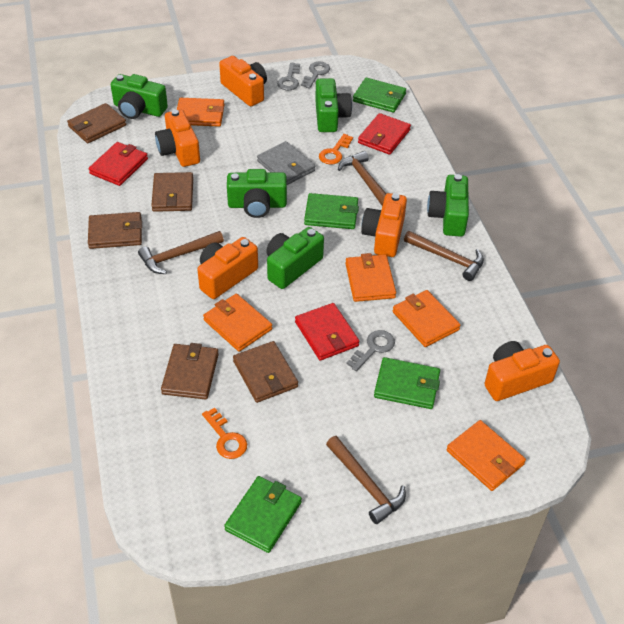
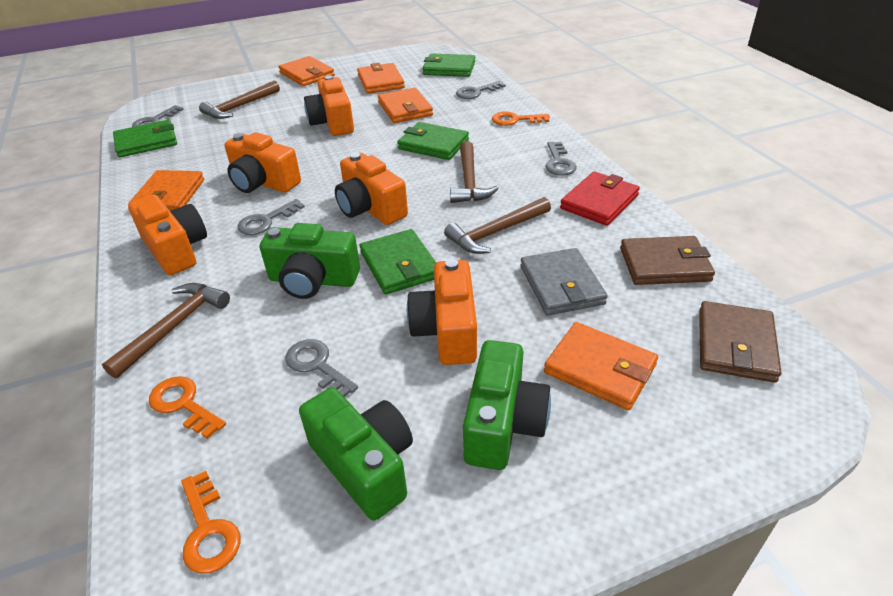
brown wallet: [67,103,126,143] [88,212,142,249] [151,172,193,212] [161,343,219,399] [233,341,298,403] = 5 -> [620,236,715,285] [699,301,781,383] = 2
green camera: [111,74,168,119] [227,169,287,218] [266,227,324,289] [315,78,352,132] [427,174,469,237] = 5 -> [260,223,360,299] [299,387,413,521] [463,340,551,470] = 3
grey key: [277,62,300,90] [301,62,330,89] [346,330,395,371] = 3 -> [132,105,184,127] [238,199,305,235] [285,339,358,397] [456,81,505,99] [545,142,577,176] = 5
orange key: [202,408,247,459] [319,134,353,164] = 2 -> [149,376,226,439] [181,471,241,574] [492,111,550,126] = 3
red wallet: [88,142,148,186] [295,303,359,361] [358,113,411,155] = 3 -> [560,171,640,226] = 1

